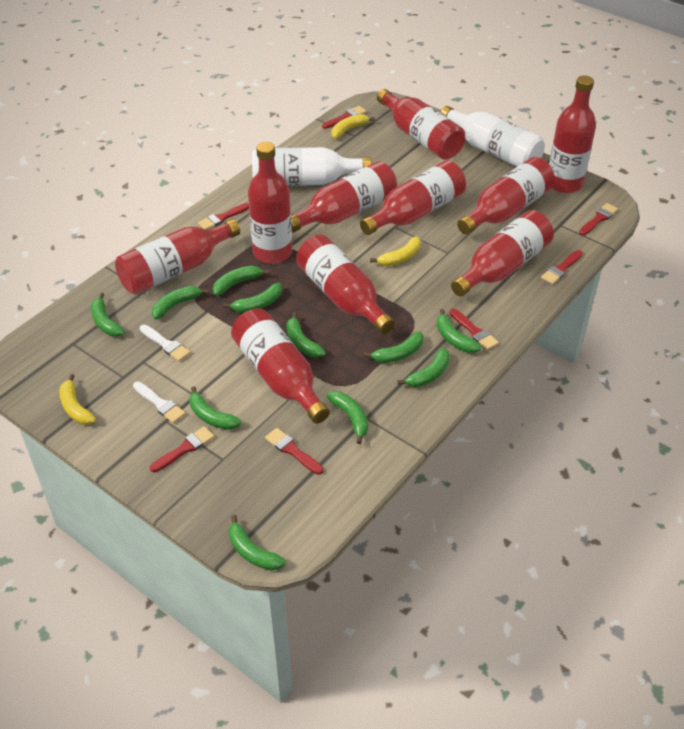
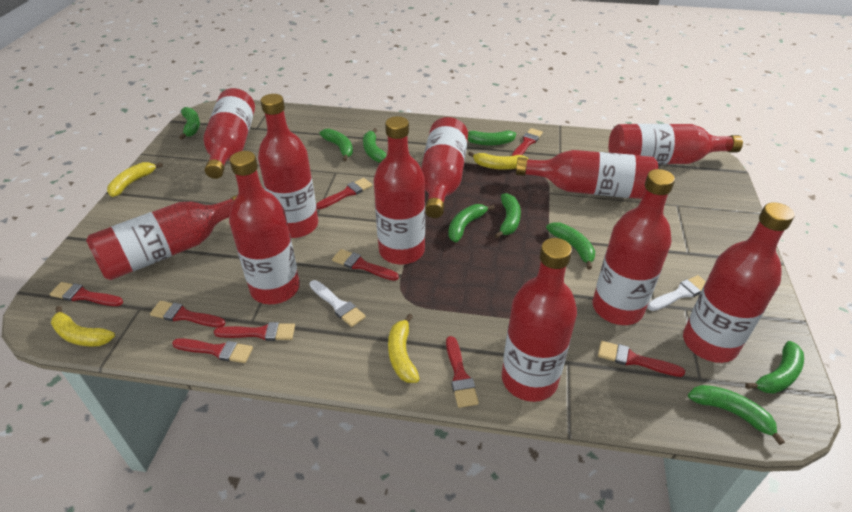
green banana: [91,293,125,337] [152,286,209,320] [189,386,242,430] [213,266,270,296] [224,283,282,313] [229,515,286,570] [286,312,326,358] [326,391,368,444] [364,331,424,363] [398,348,450,387] [437,309,482,353] = 11 -> [179,107,200,140] [320,128,353,161] [363,128,387,163] [448,204,495,242] [468,130,516,145] [495,193,521,238] [546,222,595,269] [688,385,785,445] [745,341,804,394] = 9
red bottle: [115,219,240,294] [231,308,330,424] [248,142,292,264] [291,161,397,233] [296,235,395,334] [360,160,466,235] [377,89,465,160] [451,210,554,296] [457,157,555,235] [549,76,596,193] = 10 -> [86,195,238,280] [203,88,255,179] [229,151,300,304] [258,94,318,238] [374,116,425,265] [421,117,468,218] [502,238,577,402] [516,150,658,199] [593,169,675,325] [609,124,743,165] [683,202,795,363] = 11
red brush: [150,426,215,472] [198,203,249,229] [265,428,323,475] [322,106,366,129] [450,308,499,350] [541,250,583,285] [579,203,618,235] = 7 -> [50,282,123,306] [150,301,226,327] [172,338,253,363] [214,322,295,341] [316,178,372,209] [332,249,399,281] [446,336,479,408] [512,128,543,156] [598,341,685,377] = 9
white bottle: [252,147,372,186] [440,106,545,167] = 2 -> none = 0
yellow banana: [59,374,96,425] [332,114,375,138] [370,236,421,266] = 3 -> [51,306,115,347] [107,162,163,197] [388,314,420,383] [468,151,528,170] = 4

